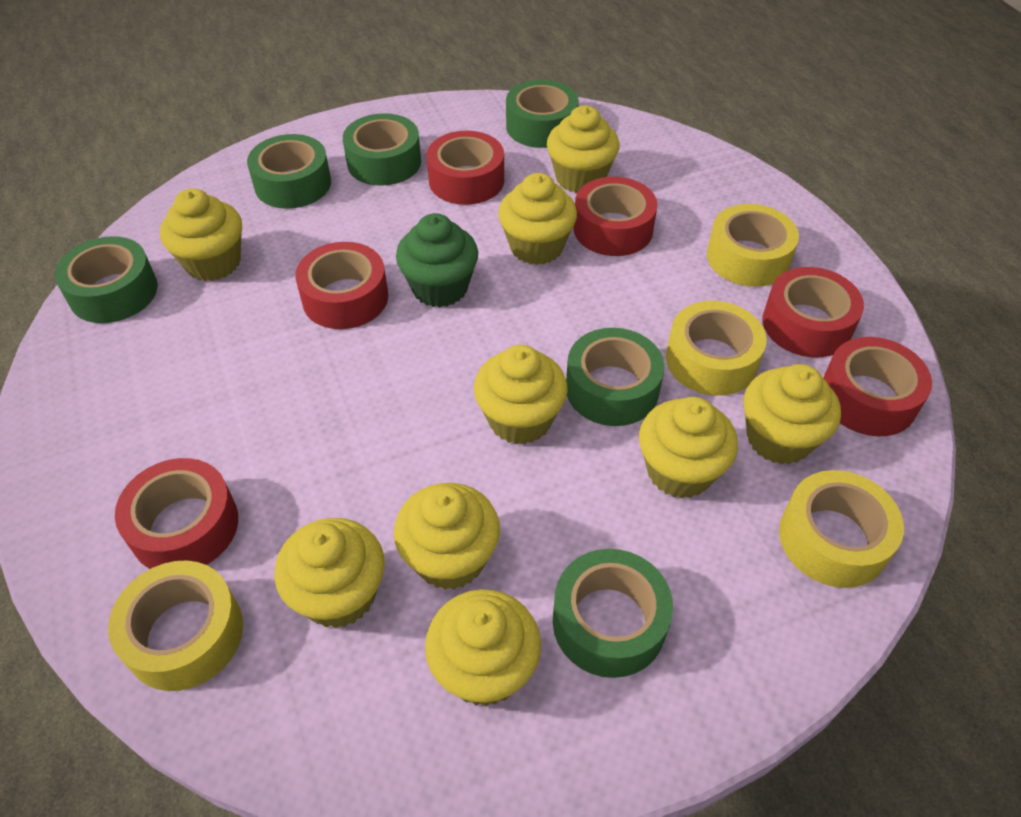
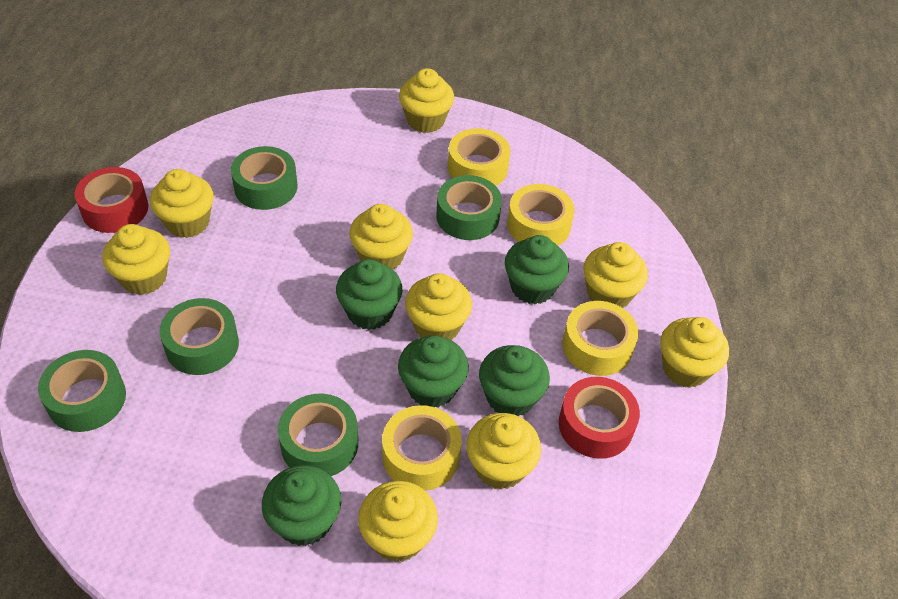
green cupcake: [396,213,478,307] = 1 -> [262,465,341,546] [336,259,403,330] [398,336,469,408] [479,345,550,416] [505,235,569,304] = 5
green tape: [55,236,158,323] [247,134,331,209] [343,113,421,186] [506,80,579,148] [553,549,673,678] [566,328,664,426] = 6 -> [38,350,126,432] [160,298,239,375] [231,146,297,210] [278,394,358,476] [436,175,502,240] = 5
red tape: [115,458,238,569] [295,242,388,329] [427,131,504,205] [573,177,658,256] [762,267,864,357] [823,337,932,436] = 6 -> [75,167,148,233] [559,377,640,459] = 2

